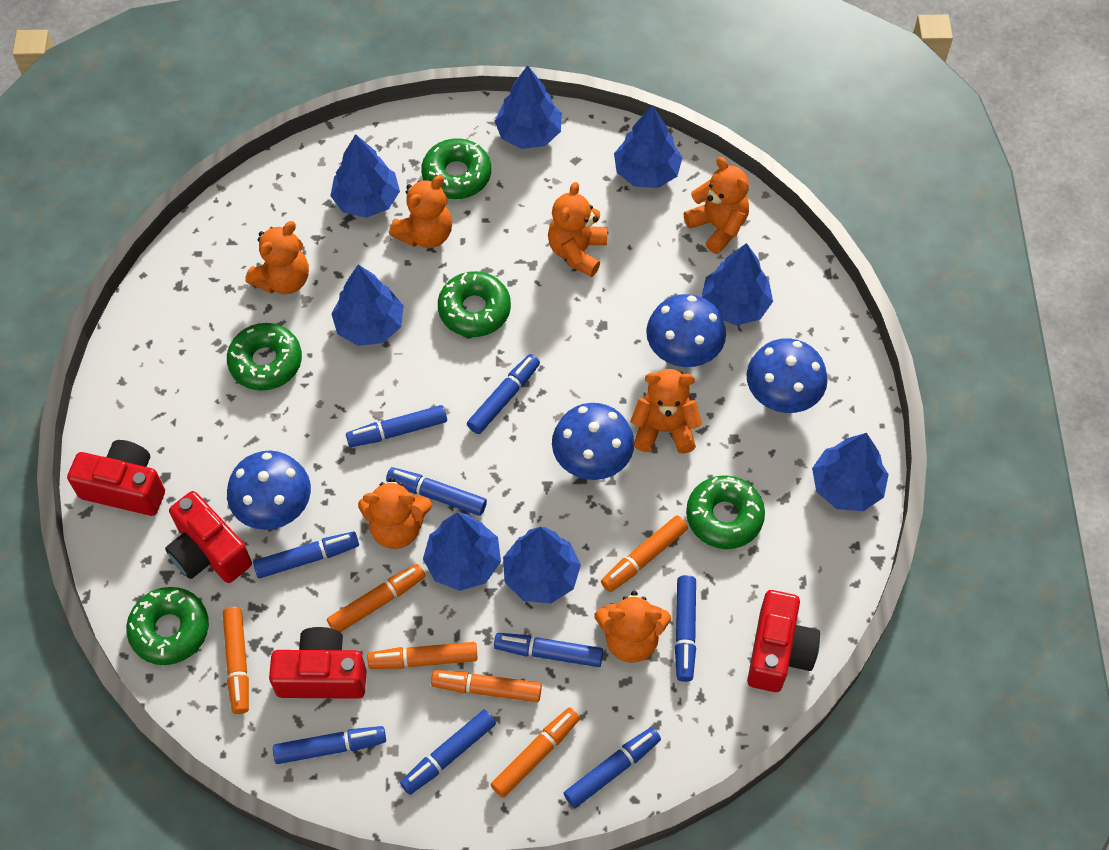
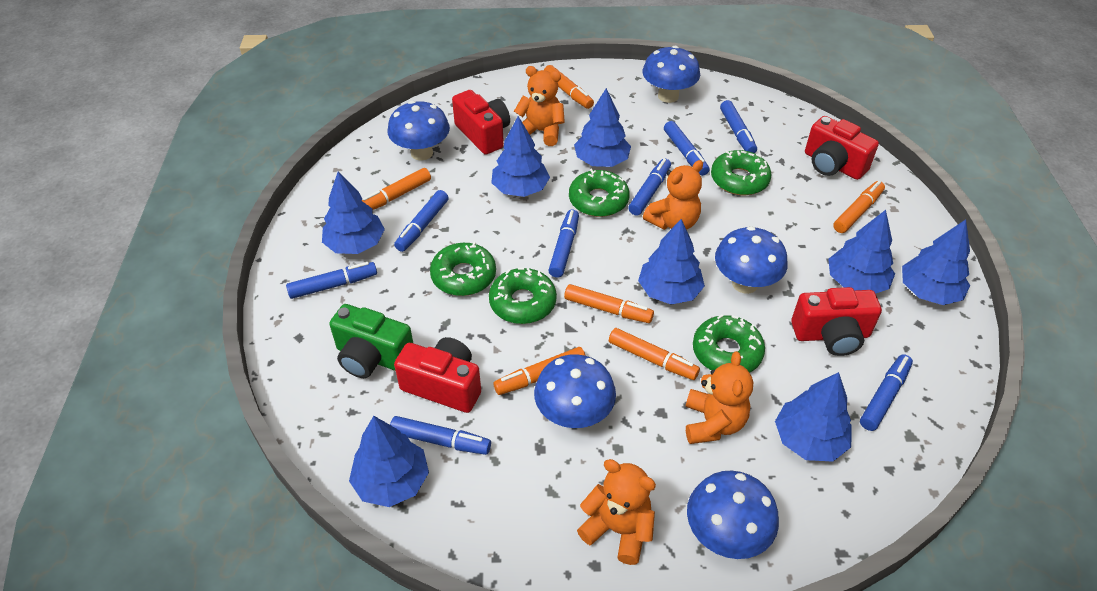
blue marker: [253,532,359,578] [273,726,386,764] [346,405,447,447] [386,467,487,516] [400,710,496,795] [467,354,540,434] [494,633,603,667] [564,727,661,808] [675,575,696,682] = 9 -> [286,262,377,299] [390,416,491,455] [394,190,449,252] [548,210,579,278] [628,159,671,216] [664,121,710,176] [720,100,757,153] [860,354,913,431] = 8
blue mushroom: [227,451,311,530] [552,403,634,480] [646,294,726,367] [746,338,828,413] = 4 -> [388,101,450,161] [534,354,616,428] [643,46,700,103] [687,470,779,559] [715,226,788,294] = 5
green camera: none = 0 -> [329,304,413,378] = 1
orange teddy bear: [245,221,309,294] [358,478,432,549] [389,175,452,248] [548,182,607,277] [594,591,671,663] [630,369,702,454] [684,157,749,254] = 7 -> [514,66,565,146] [577,459,656,565] [643,160,703,230] [686,352,753,444] = 4

